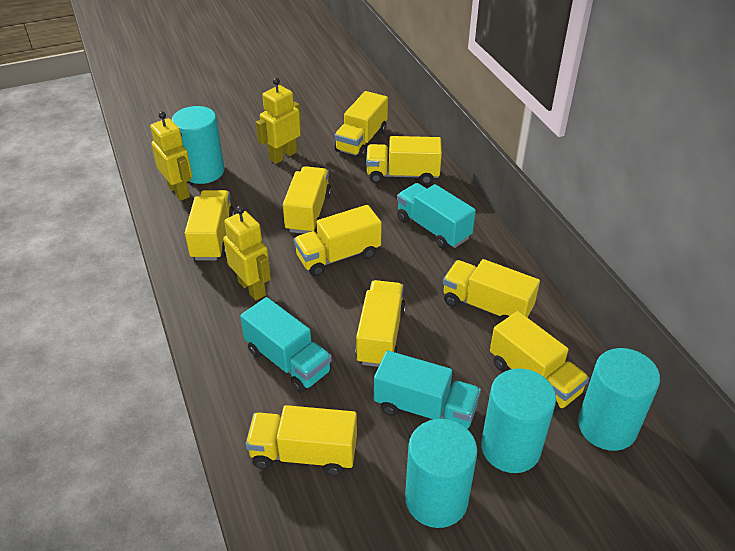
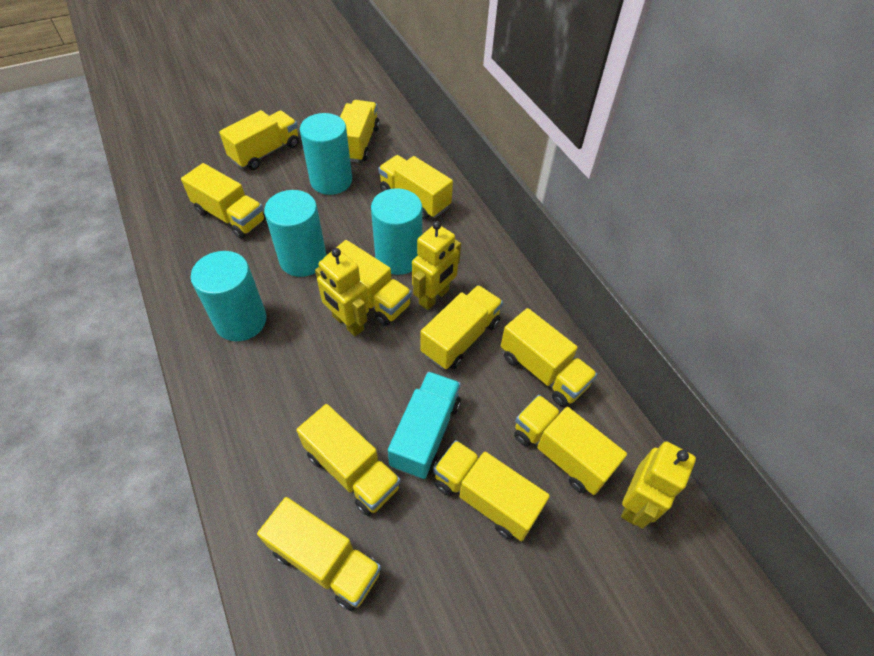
turquoise truck: [240,297,332,393] [374,351,481,429] [397,183,476,249] = 3 -> [388,372,461,479] = 1
yellow truck: [185,190,235,261] [246,405,357,476] [283,166,331,234] [294,205,382,276] [335,91,388,158] [355,280,406,367] [366,136,442,185] [443,259,540,323] [490,311,589,413] = 9 -> [181,163,266,239] [219,110,299,170] [257,497,381,611] [296,404,401,516] [324,240,412,326] [340,100,380,163] [378,155,453,219] [420,285,503,369] [433,440,550,541] [501,308,597,407] [514,395,627,495] = 11

